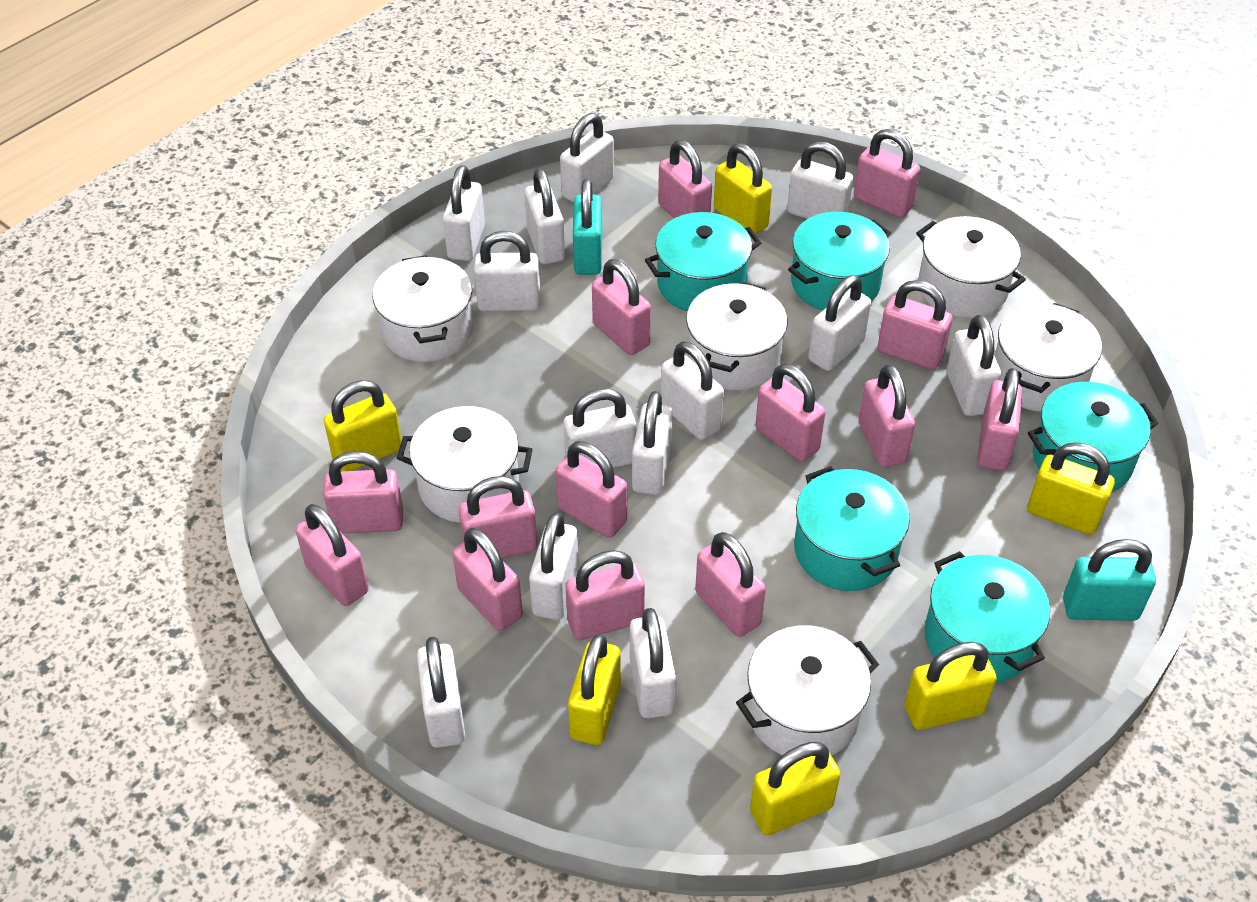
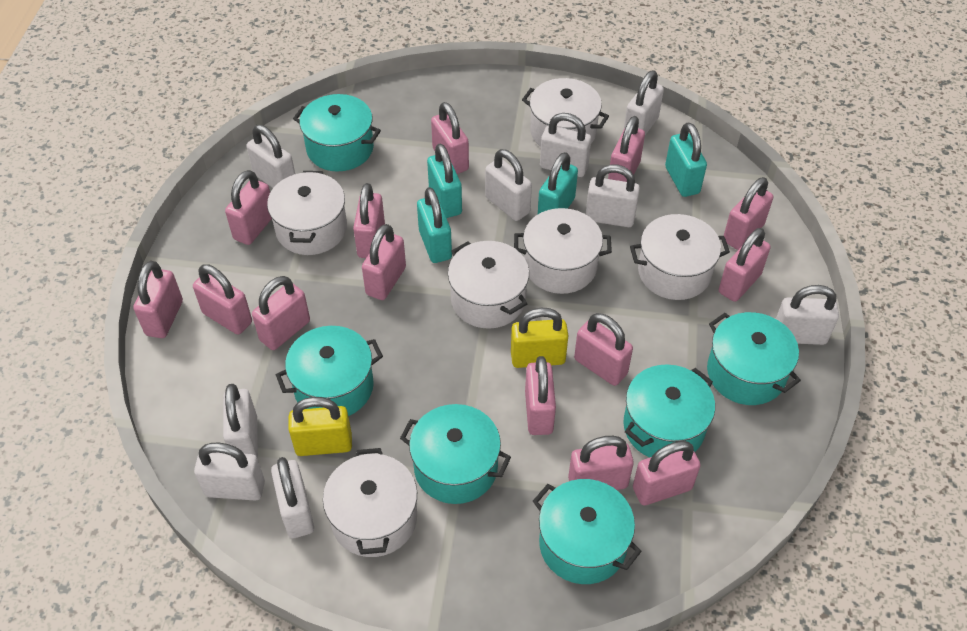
turquoise padlock: [573,179,602,275] [1063,539,1156,621] = 2 -> [417,187,452,263] [427,144,462,218] [538,152,578,214] [665,122,707,197] = 4
turquoise pot: [645,212,761,312] [788,212,891,311] [794,466,910,591] [924,551,1050,683] [1028,382,1159,492] = 5 -> [276,326,383,416] [293,94,381,172] [400,404,511,504] [533,479,642,584] [623,364,715,458] [707,312,801,405] = 6
white padlock: [417,637,465,748] [443,165,485,261] [474,231,541,311] [524,168,565,264] [529,512,579,620] [560,113,614,203] [564,388,636,468] [630,608,676,718] [632,391,673,495] [660,341,724,440] [787,141,853,219] [808,275,871,371] [947,315,1001,416] = 13 -> [194,443,265,501] [223,384,258,457] [247,125,295,188] [271,457,314,538] [485,149,532,221] [540,113,591,177] [586,165,640,227] [623,70,664,135] [776,285,839,345] = 9
yellow padlock: [324,380,402,471] [568,634,621,745] [714,143,772,234] [750,742,841,835] [904,642,997,730] [1027,442,1115,535] = 6 -> [288,397,352,456] [511,308,568,368] = 2

